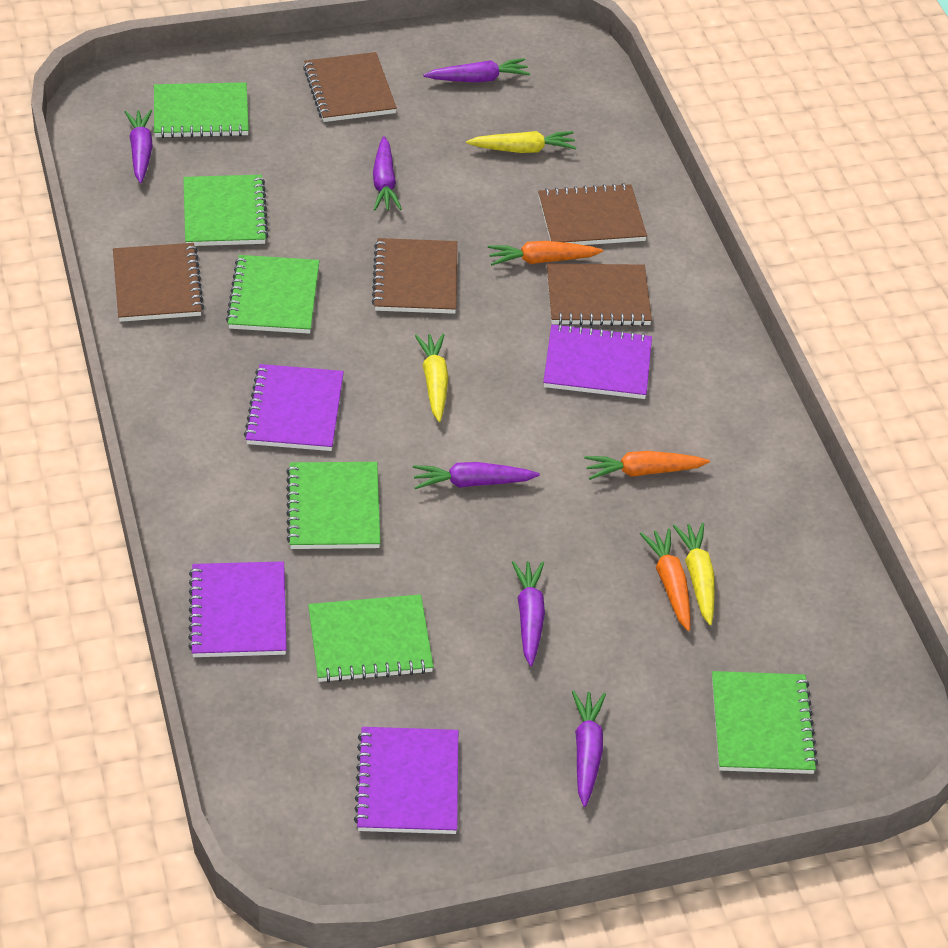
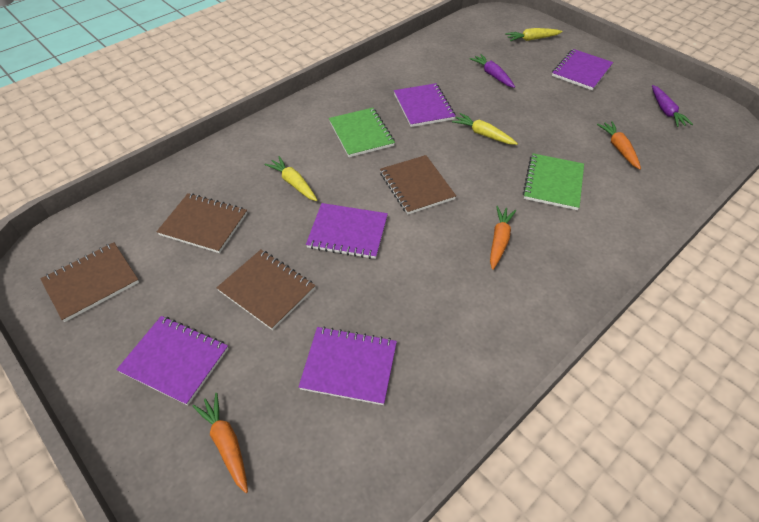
brown notebook: [113,243,204,322] [303,52,397,122] [372,238,457,314] [538,183,647,245] [547,264,652,326] = 5 -> [41,242,139,322] [157,193,247,253] [217,250,315,330] [380,155,456,214] = 4
green notebook: [154,82,249,138] [183,175,268,246] [226,255,319,334] [286,462,380,549] [308,594,434,683] [712,671,818,774] = 6 -> [329,108,395,157] [523,153,584,210] = 2
purple carrot: [125,110,153,183] [373,136,402,210] [413,462,540,489] [423,58,530,82] [512,561,545,666] [572,691,606,807] = 6 -> [469,54,515,88] [652,85,693,127] = 2
purple notebook: [188,561,287,657] [244,364,344,451] [354,727,458,834] [543,323,652,399] = 4 -> [116,316,228,405] [299,326,397,405] [306,203,388,259] [394,83,456,127] [552,49,613,90] = 5

